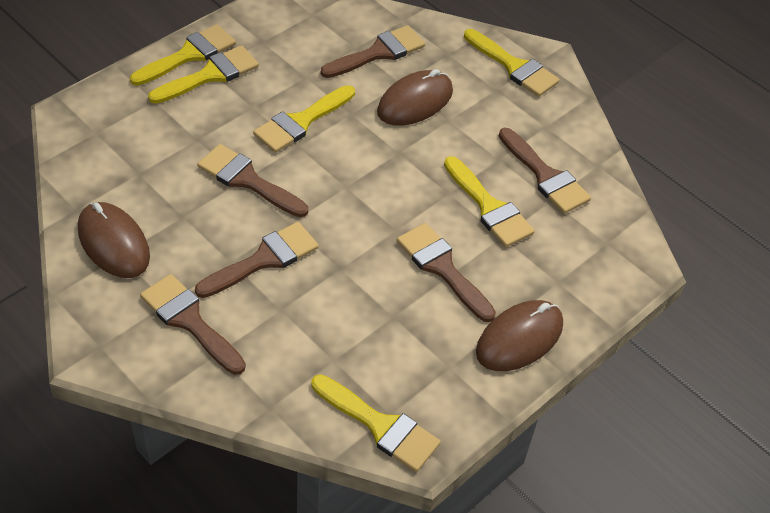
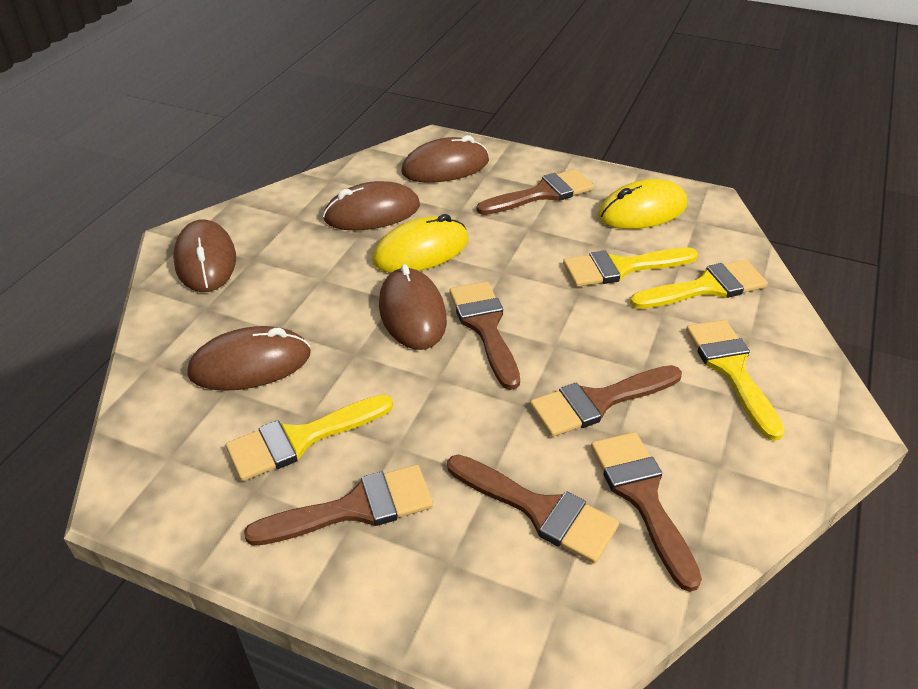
brown mouse: [78,202,150,278] [377,69,453,126] [476,300,563,371] = 3 -> [173,219,236,292] [188,326,311,391] [323,181,420,230] [379,264,447,350] [401,135,489,183] = 5
yellow brush: [130,24,236,86] [148,45,259,104] [253,85,355,153] [311,375,441,472] [444,156,535,247] [464,29,560,97] = 6 -> [226,395,393,481] [563,248,698,287] [630,260,768,309] [686,320,785,441] = 4
yellow mouse: none = 0 -> [372,214,468,273] [598,179,687,229] = 2

